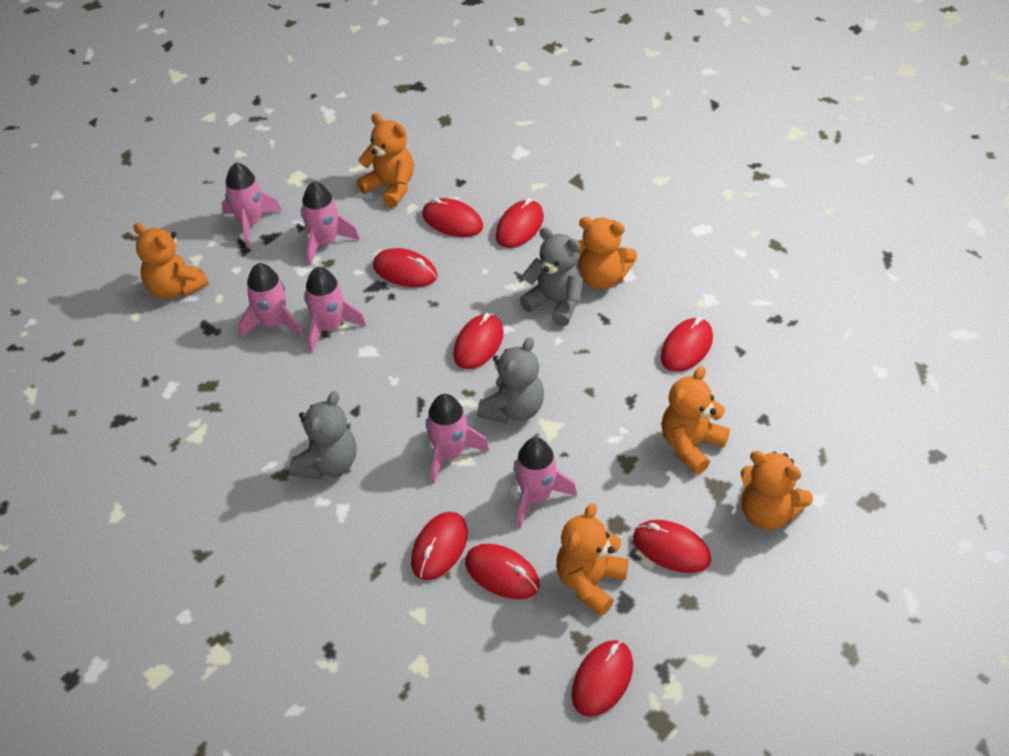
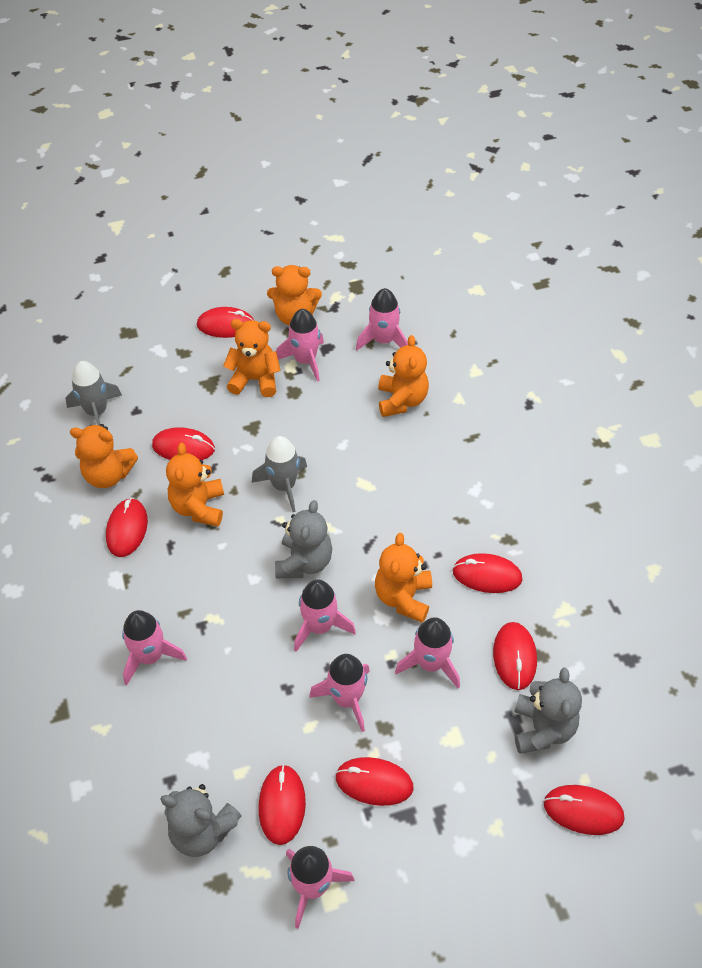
grey rocket: none = 0 -> [66,361,122,425] [252,436,307,512] = 2
pink rocket: [222,162,282,248] [239,263,303,338] [301,181,360,266] [304,267,366,353] [426,394,489,483] [513,437,577,528] = 6 -> [122,610,187,685] [276,309,324,382] [286,846,354,929] [294,579,356,652] [309,654,370,732] [356,288,408,350] [395,617,460,688] = 7
red mouse: [373,248,438,287] [411,512,468,580] [422,198,483,237] [453,313,503,370] [465,544,540,599] [496,198,544,248] [572,640,633,717] [633,520,711,573] [661,317,713,372] = 9 -> [106,498,148,557] [152,427,215,460] [197,307,254,338] [259,764,306,845] [335,757,414,806] [453,553,523,593] [493,622,537,690] [544,785,625,835] = 8

